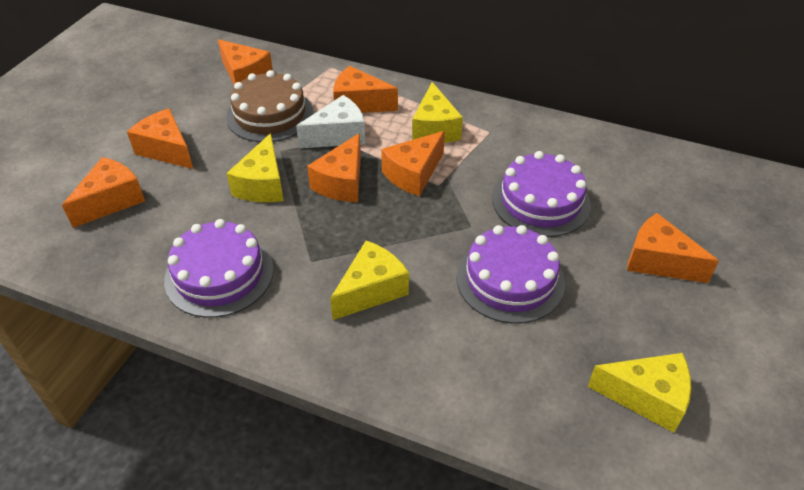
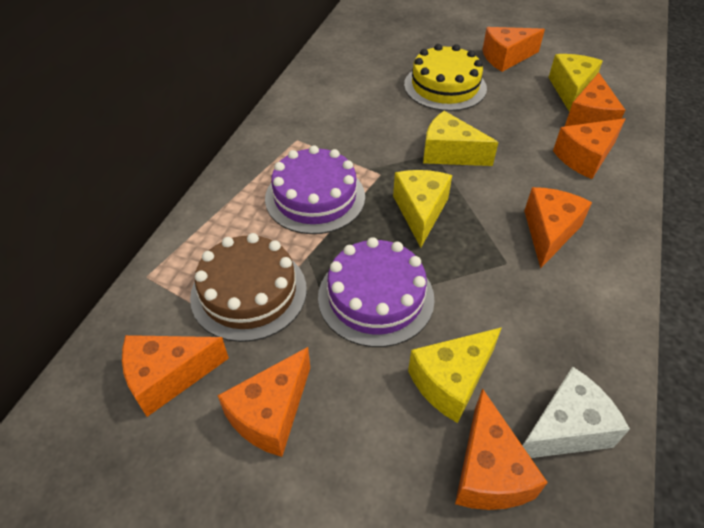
purple cake: [164,219,274,318] [456,225,565,324] [492,151,591,237] = 3 -> [265,145,365,234] [318,237,435,347] = 2
yellow cake: none = 0 -> [404,44,487,111] = 1

